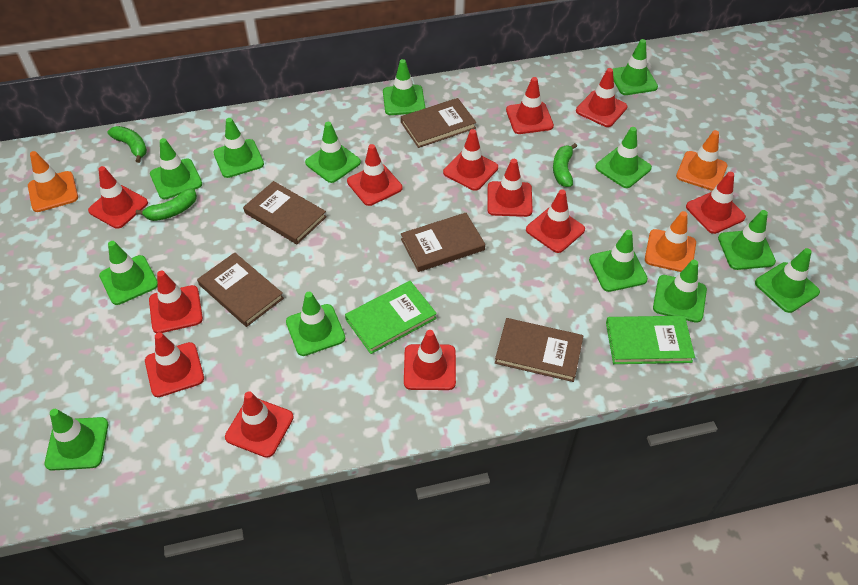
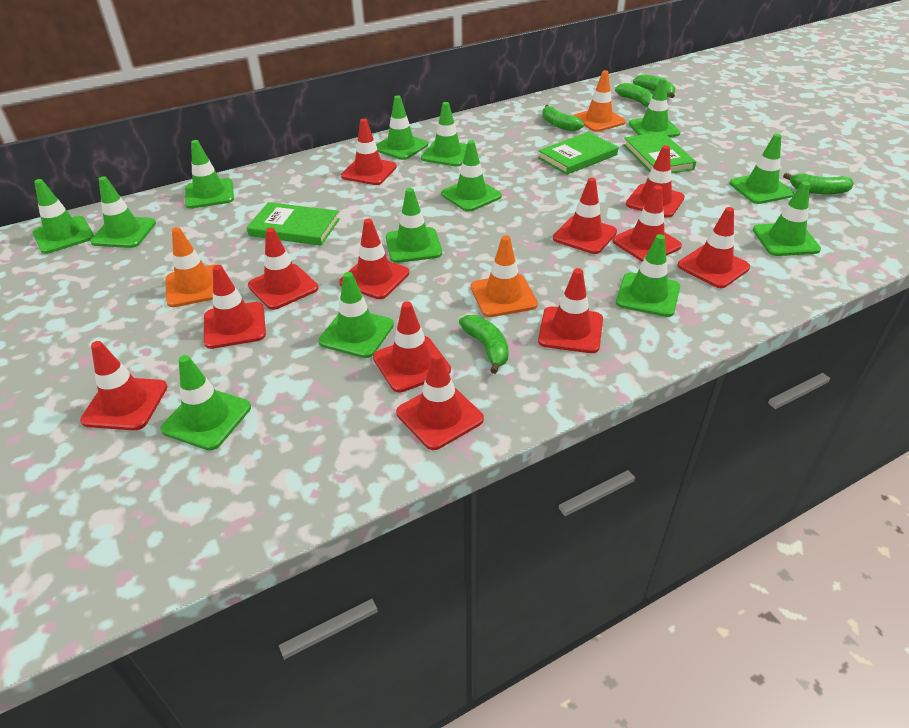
brown book: [197,252,284,327] [243,181,327,244] [401,98,476,148] [401,213,485,272] [495,318,583,382] = 5 -> none = 0
green banana: [107,126,147,163] [136,188,197,221] [553,143,577,187] = 3 -> [459,315,509,374] [542,105,584,131] [615,83,653,107] [633,74,675,98] [783,173,854,195] = 5
green book: [345,281,437,354] [606,316,695,364] = 2 -> [247,202,340,245] [538,132,618,175] [623,132,696,173] = 3

